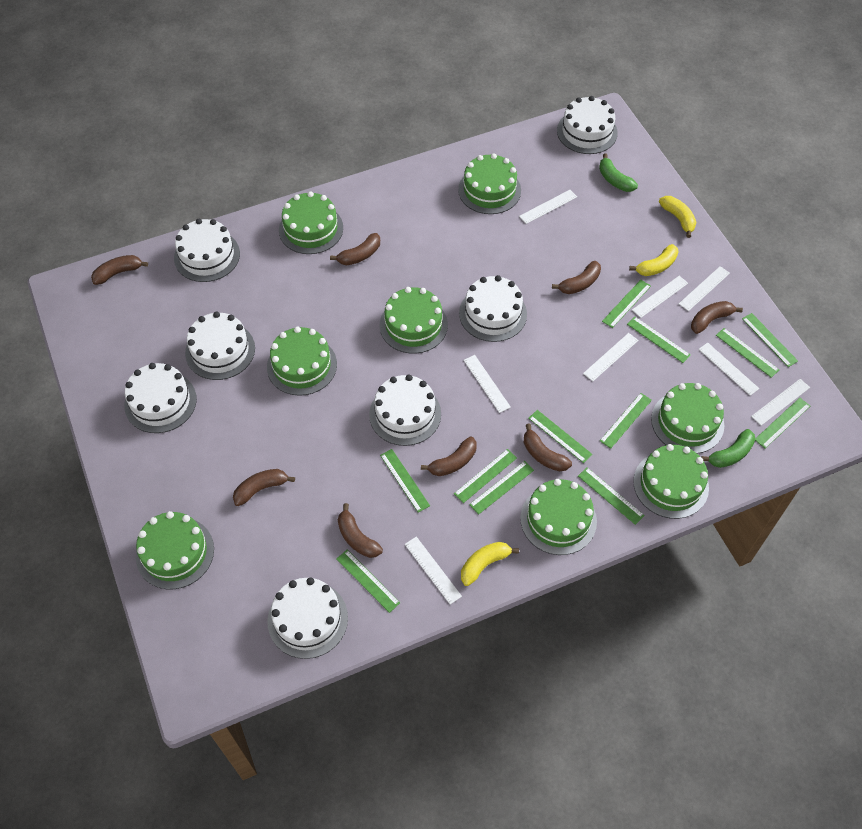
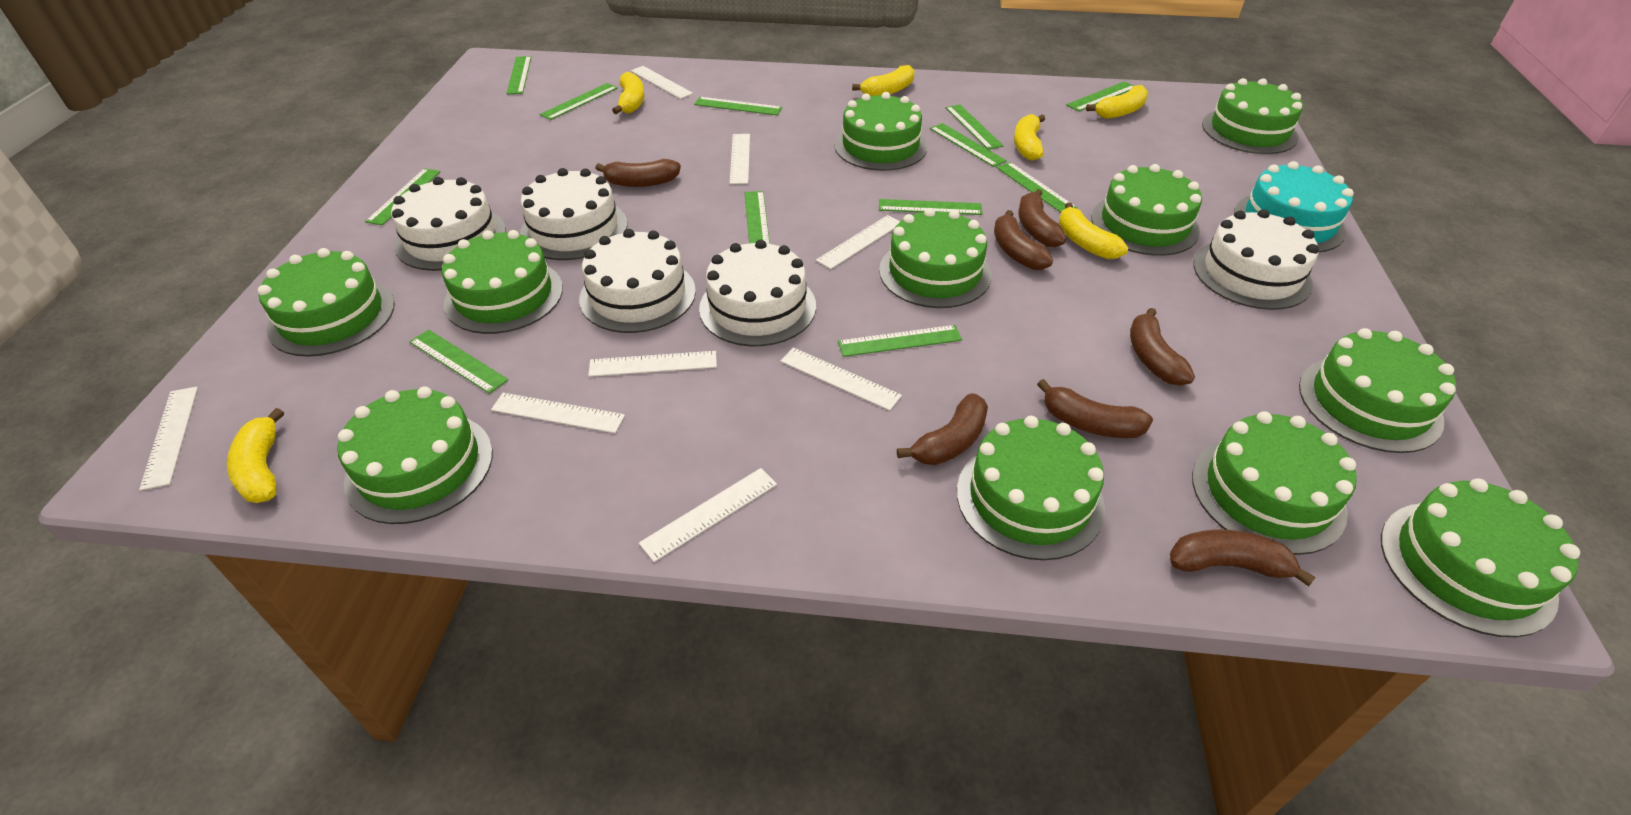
brown banana: [91,255,148,285] [233,469,295,506] [330,233,380,265] [338,503,383,558] [421,437,477,476] [524,423,572,472] [552,261,601,294] [691,301,743,334] = 8 -> [595,159,681,187] [897,393,988,465] [994,210,1053,270] [1019,189,1066,247] [1037,379,1153,438] [1130,308,1195,386] [1170,529,1316,586] = 7
green banana: [599,153,638,192] [701,429,756,468] = 2 -> none = 0
green cake: [136,511,214,589] [267,326,337,396] [279,191,343,254] [379,287,448,354] [458,153,521,214] [520,479,597,555] [633,444,709,519] [651,383,724,454] = 8 -> [258,248,395,357] [338,387,493,524] [442,230,563,334] [834,92,927,171] [879,208,991,308] [957,416,1105,560] [1091,164,1202,256] [1192,411,1357,555] [1202,78,1303,154] [1299,328,1456,453] [1381,478,1580,637] = 11
turquoise cake: none = 0 -> [1234,161,1354,252] = 1
white cake: [124,363,197,433] [174,219,240,282] [185,312,255,380] [267,577,348,659] [369,374,441,446] [459,275,527,342] [557,96,618,154] = 7 -> [391,177,506,271] [520,168,627,260] [579,229,696,333] [699,240,816,346] [1193,209,1319,310] = 5
yellow banana: [461,542,519,586] [629,244,678,276] [659,196,696,238] = 3 -> [227,408,284,503] [612,72,645,114] [852,65,915,96] [1014,114,1045,161] [1058,203,1128,259] [1086,85,1149,119] = 6

